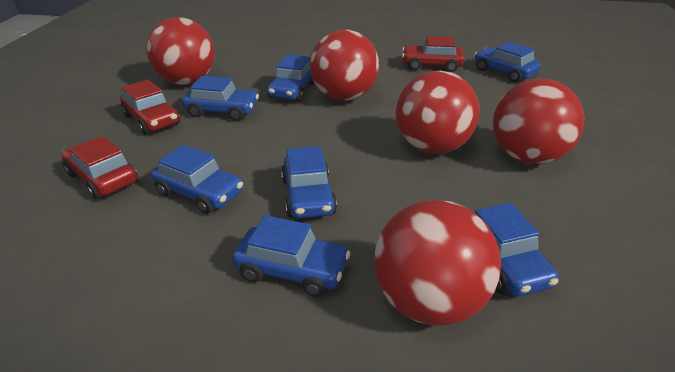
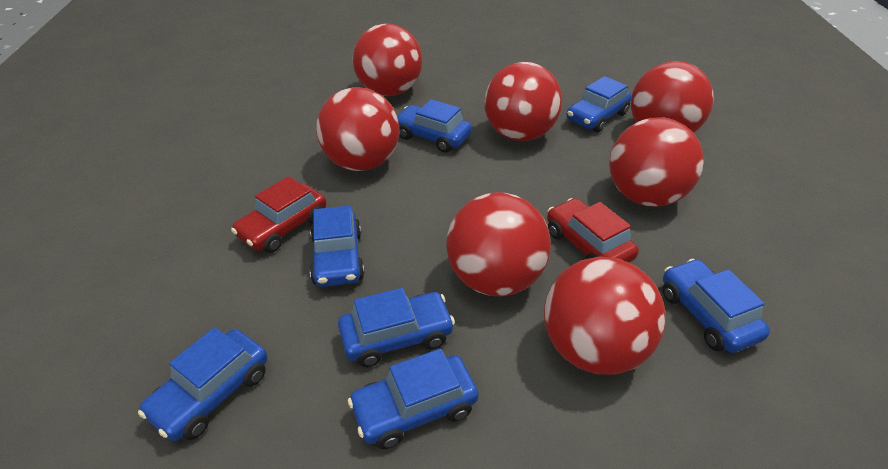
red ball: [146,17,215,85] [310,30,379,101] [374,200,501,326] [396,71,480,154] [493,79,585,164] = 5 -> [316,87,400,171] [353,24,422,96] [446,192,551,297] [484,62,562,141] [544,256,666,375] [609,117,704,207] [631,61,713,133] = 7
red car: [62,136,138,199] [120,80,180,134] [402,36,464,72] = 3 -> [231,176,326,253] [547,198,639,263] = 2

